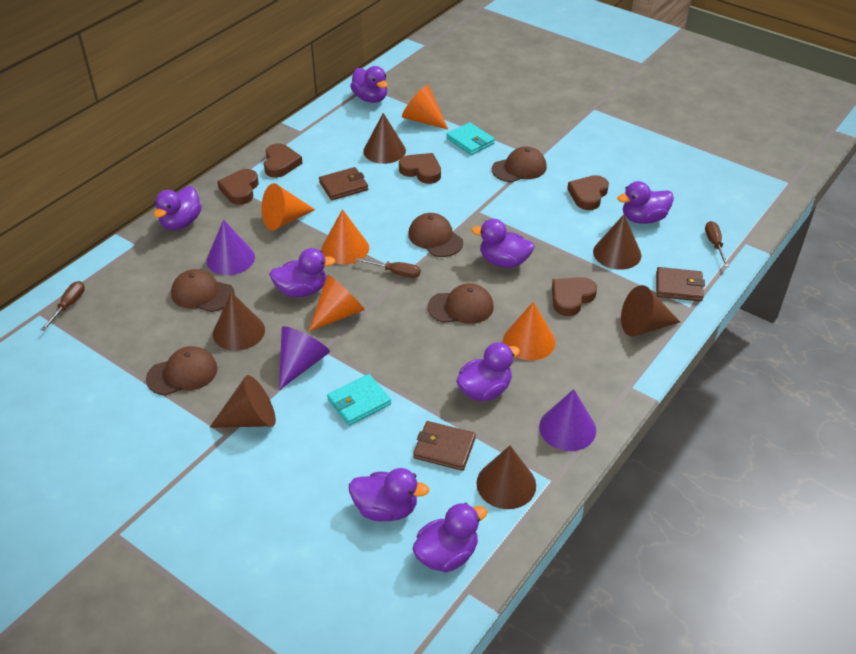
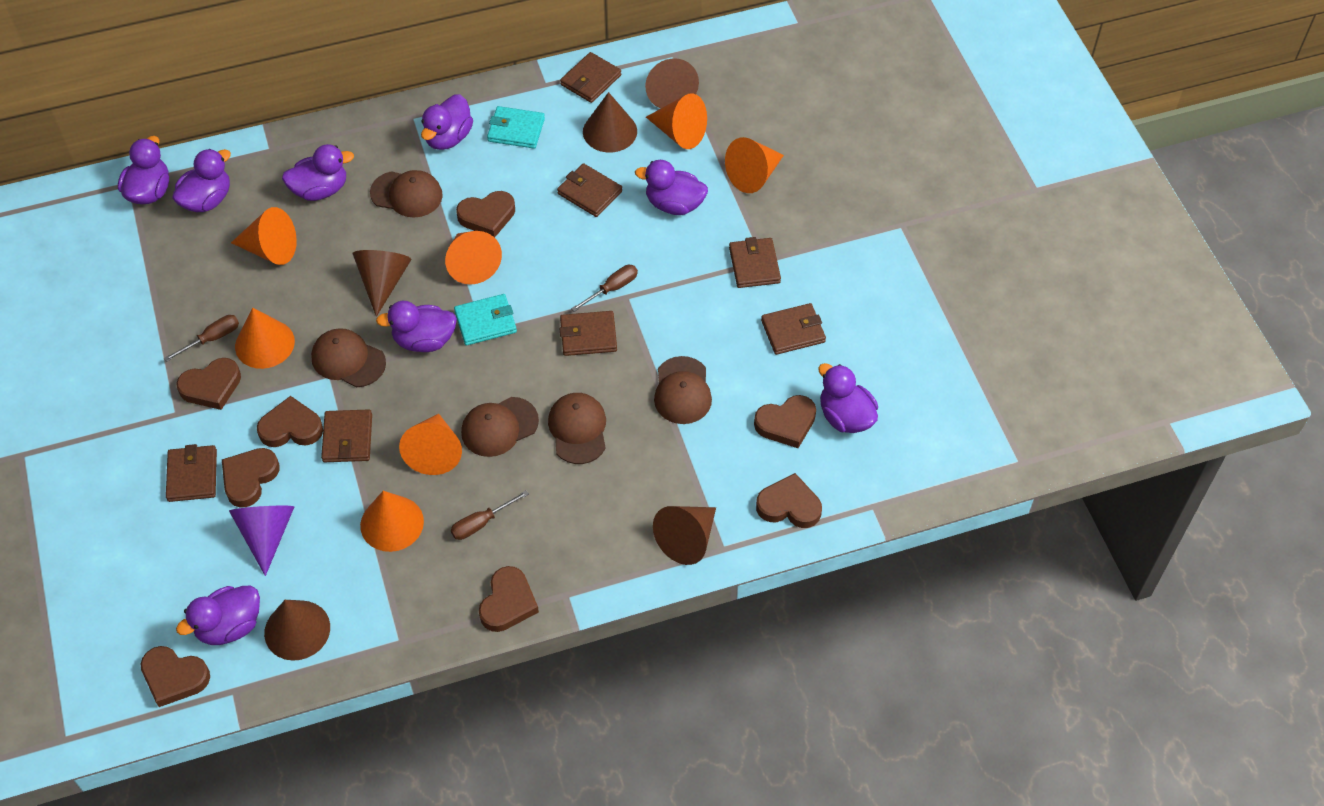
brown cone: [209,375,276,428] [213,292,265,351] [363,113,406,164] [476,446,536,509] [593,214,641,270] [621,285,680,337] = 6 -> [264,600,330,661] [353,250,411,317] [583,92,637,152] [645,58,699,109] [653,506,716,565] = 5
brown heart: [217,169,259,205] [264,143,303,178] [399,153,441,184] [552,277,597,316] [567,175,609,210] = 5 -> [141,646,210,707] [176,358,241,410] [222,448,279,508] [257,396,323,447] [456,191,515,238] [479,566,539,632] [754,395,816,448] [756,473,822,528] = 8
brown wallet: [319,167,368,200] [413,421,476,471] [656,267,705,302] = 3 -> [166,444,217,502] [321,409,372,462] [557,163,622,217] [559,311,617,356] [560,52,621,103] [729,237,781,288] [761,303,826,355] = 7
orange cone: [261,183,315,231] [309,274,365,331] [322,209,369,265] [402,85,448,129] [503,302,556,360] = 5 -> [231,207,297,265] [235,308,295,369] [360,491,424,552] [399,414,462,475] [445,231,502,285] [646,94,707,149] [725,137,784,193] = 7
purple cone: [207,220,255,275] [279,326,330,390] [539,389,596,451] = 3 -> [229,506,294,576] = 1

